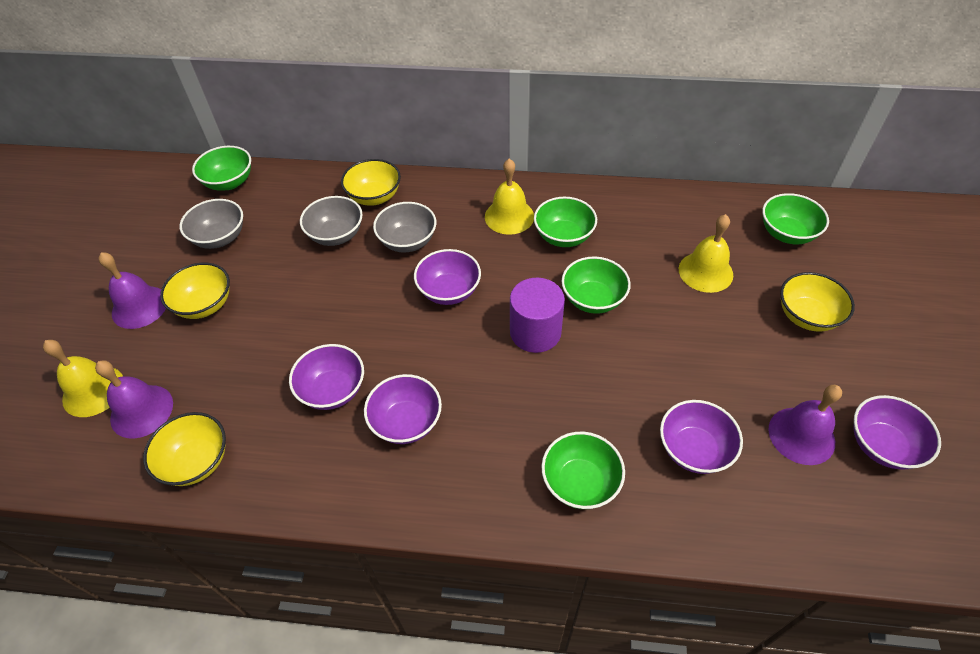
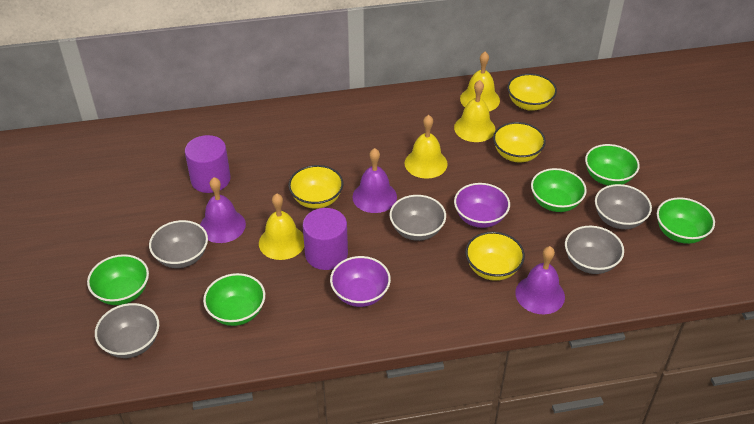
grey bowl: [180,199,243,249] [300,196,363,246] [373,202,436,253] = 3 -> [95,303,159,358] [149,220,208,268] [390,195,446,241] [565,226,624,274] [595,184,652,229] = 5
purple bowl: [289,344,364,410] [364,374,442,444] [414,249,481,305] [660,400,743,474] [853,395,941,470] = 5 -> [330,256,391,307] [454,183,510,228] = 2
purple cylinder: [510,278,565,353] = 1 -> [185,135,231,193] [303,208,348,270] = 2
yellow bell: [43,340,123,417] [485,159,534,235] [679,214,733,293] = 3 -> [259,193,304,260] [405,115,448,179] [454,80,496,142] [460,52,500,111] = 4

